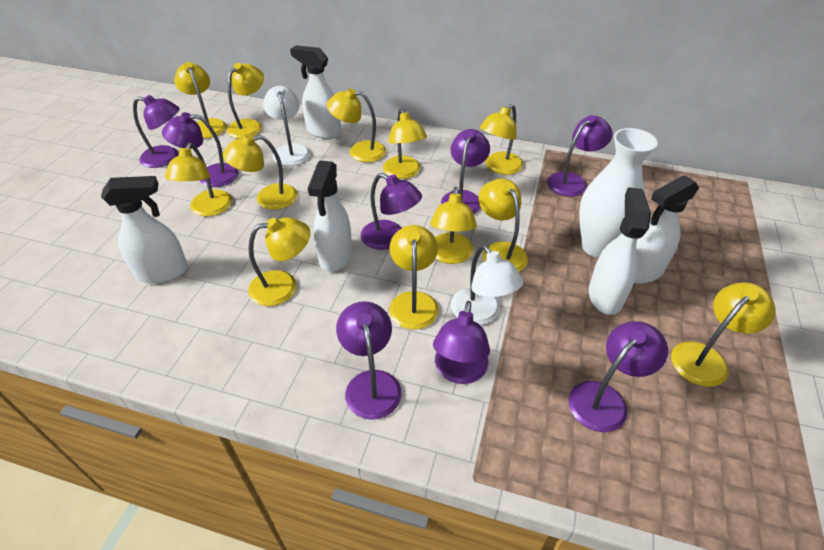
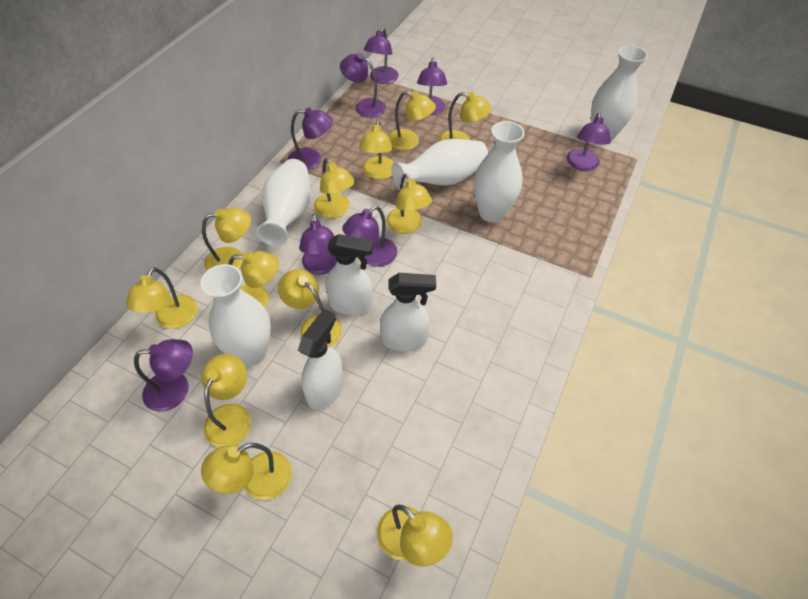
white lamp: [263,86,310,166] [451,245,523,325] = 2 -> none = 0
white spray bottle: [101,176,188,284] [290,45,341,139] [308,161,352,272] [589,187,651,315] [634,175,699,284] = 5 -> [298,309,344,410] [326,234,374,315] [380,273,436,352] = 3
white vase: [579,128,658,258] = 1 -> [201,264,271,366] [257,159,311,247] [391,139,488,190] [474,121,524,222] [591,45,648,141] = 5

